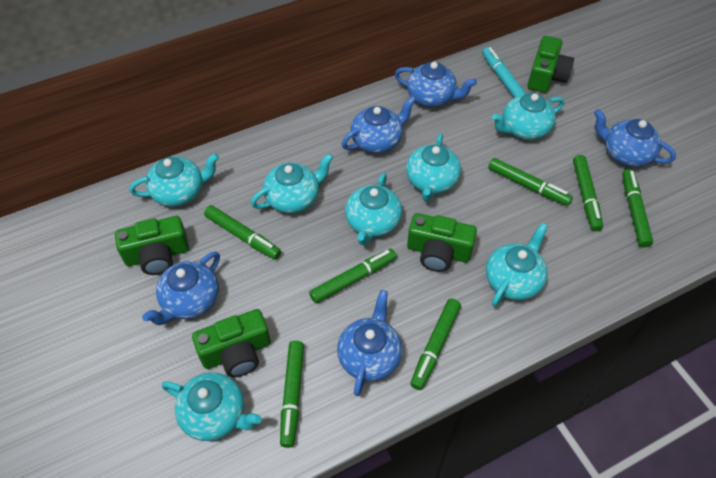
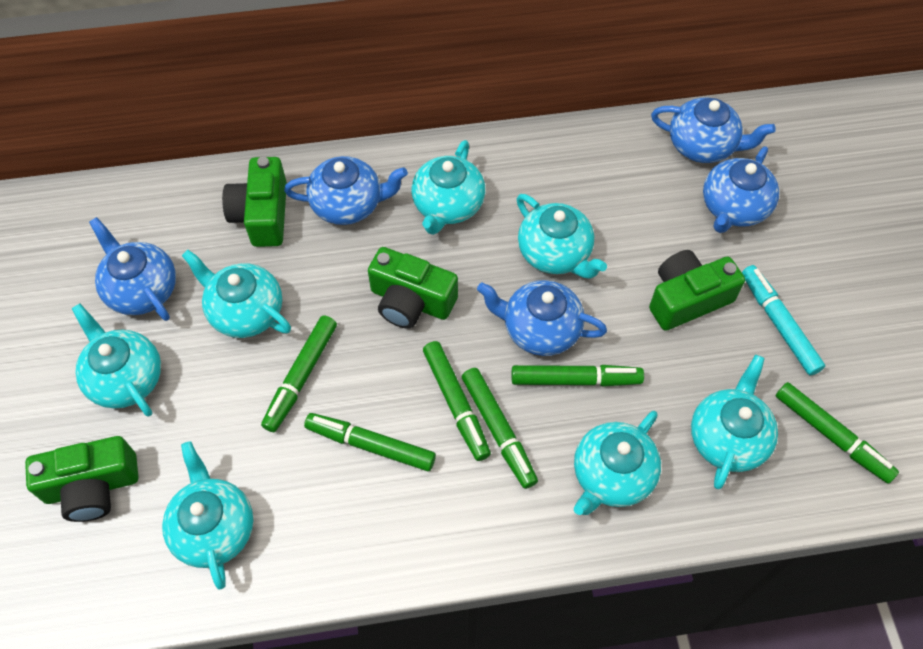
green marker: [204,205,281,259] [280,341,304,448] [309,249,397,303] [411,299,461,390] [488,158,573,206] [573,155,603,231] [622,169,653,247] = 7 -> [261,315,337,432] [304,413,436,471] [423,341,491,461] [462,368,538,489] [511,365,644,387] [776,382,899,484] = 6

